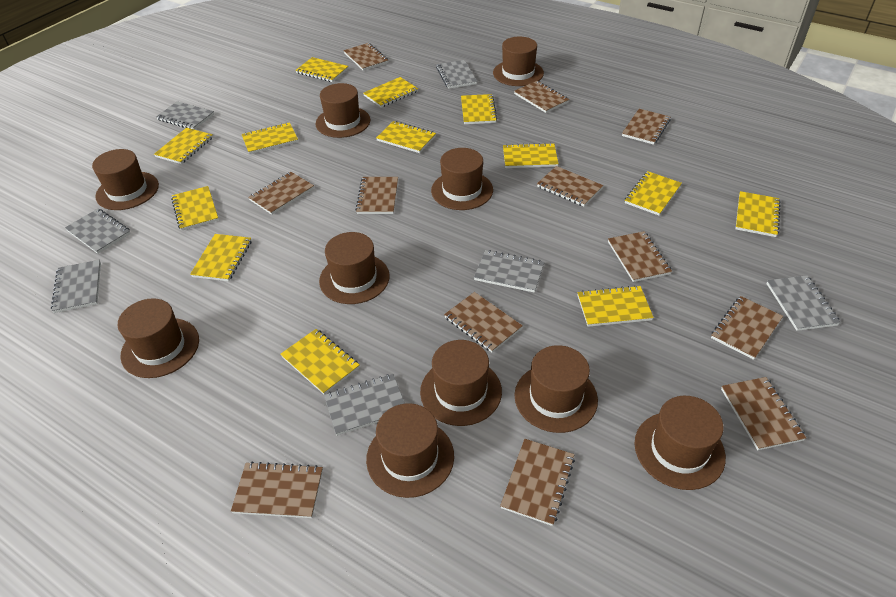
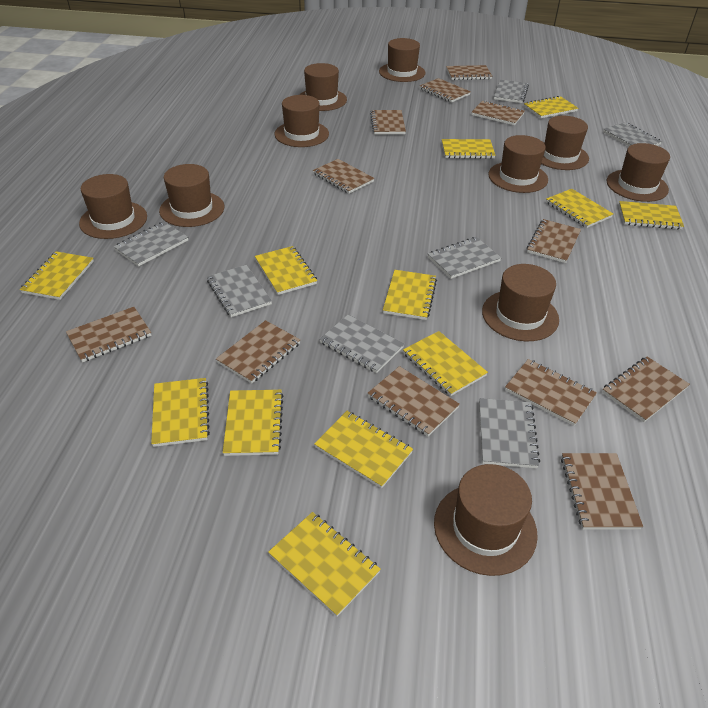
yellow notebook: [154,128,213,164] [171,186,218,231] [190,234,251,281] [241,122,298,154] [280,329,360,395] [295,57,348,82] [363,77,418,108] [376,121,436,153] [461,94,497,124] [503,143,559,168] [577,285,654,327] [625,171,682,215] [736,191,781,237] = 13 -> [20,251,94,300] [151,378,210,447] [223,390,284,456] [255,246,317,295] [268,512,381,617] [314,411,413,488] [383,270,437,320] [403,331,488,396] [442,139,496,159] [524,96,578,118] [546,189,613,228] [619,201,684,230] = 12

